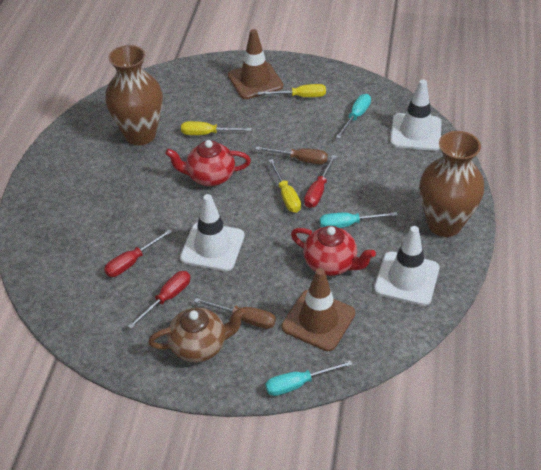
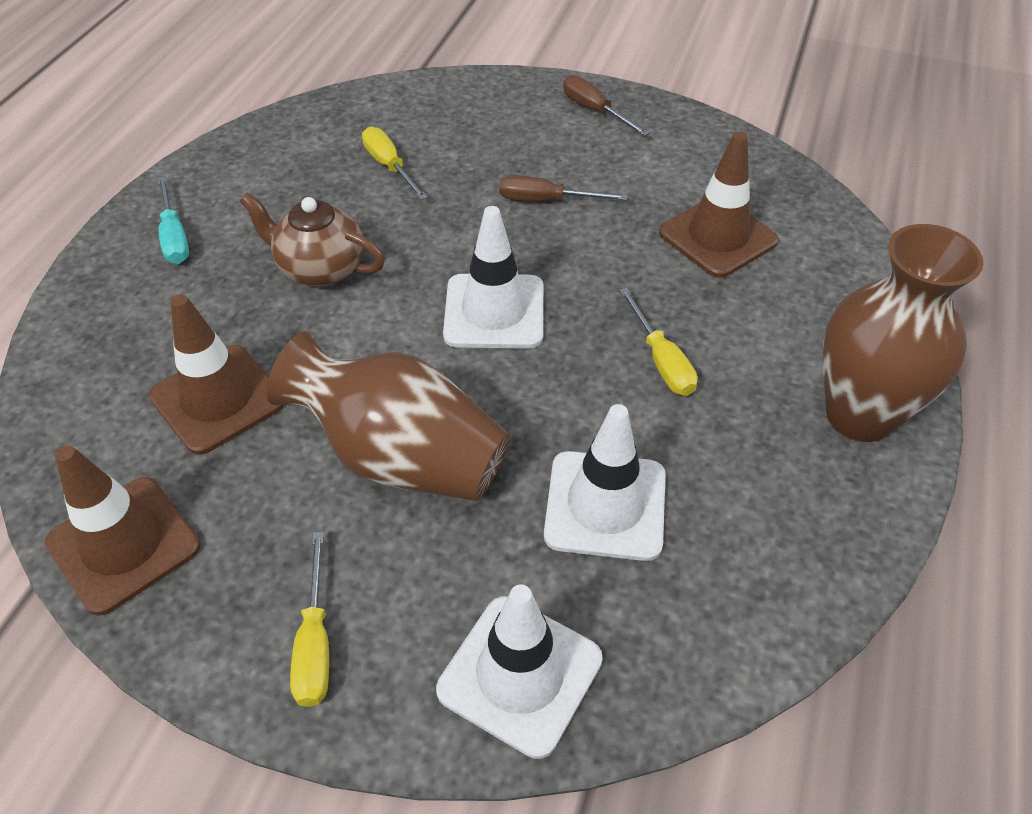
brown traffic cone: [228,29,283,99] [282,268,355,351] = 2 -> [45,445,201,616] [149,294,285,455] [659,132,779,278] = 3
red screwdriver: [104,229,172,277] [128,271,190,329] [304,155,337,208] = 3 -> none = 0
red teapot: [165,140,251,186] [291,226,376,276] = 2 -> none = 0
turquoise screwdriver: [265,360,353,396] [320,212,398,228] [336,94,371,139] = 3 -> [158,177,189,264] = 1

